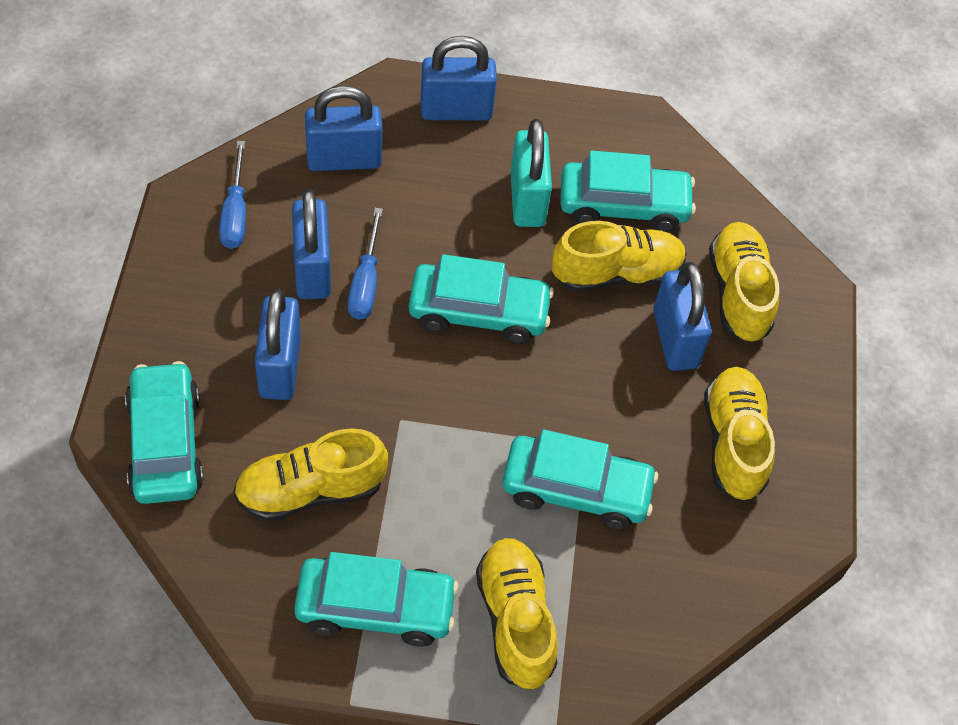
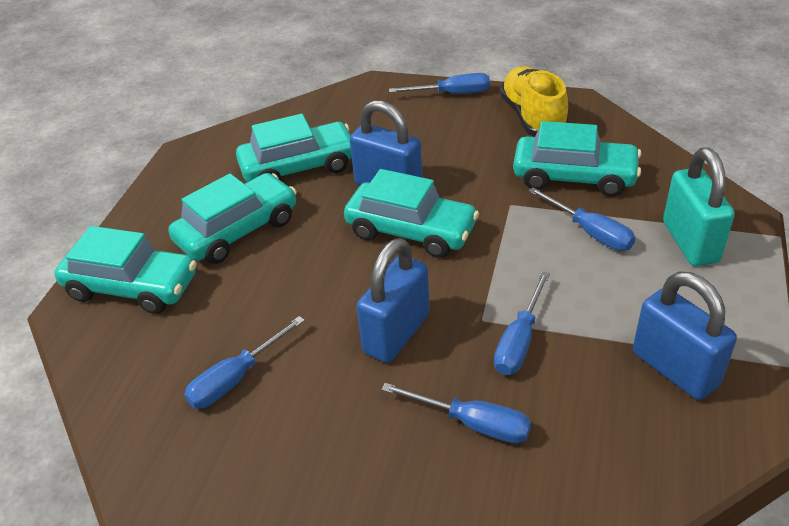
blue padlock: [255,289,301,400] [292,189,331,300] [305,86,382,171] [420,36,497,120] [653,262,711,371] = 5 -> [350,100,422,185] [356,238,430,363] [633,272,737,400] = 3
blue screwdriver: [219,141,246,249] [348,208,383,320] = 2 -> [184,316,305,408] [381,383,531,443] [389,73,490,94] [494,271,550,375] [528,187,635,251] = 5
yellow shoe: [233,428,388,522] [476,538,558,690] [552,221,687,293] [704,367,775,501] [709,222,779,343] = 5 -> [500,66,569,137] = 1

